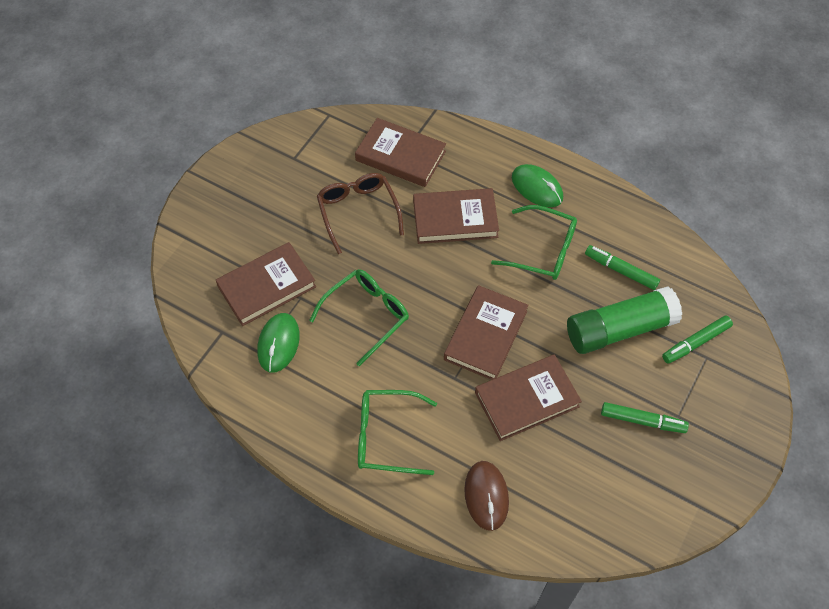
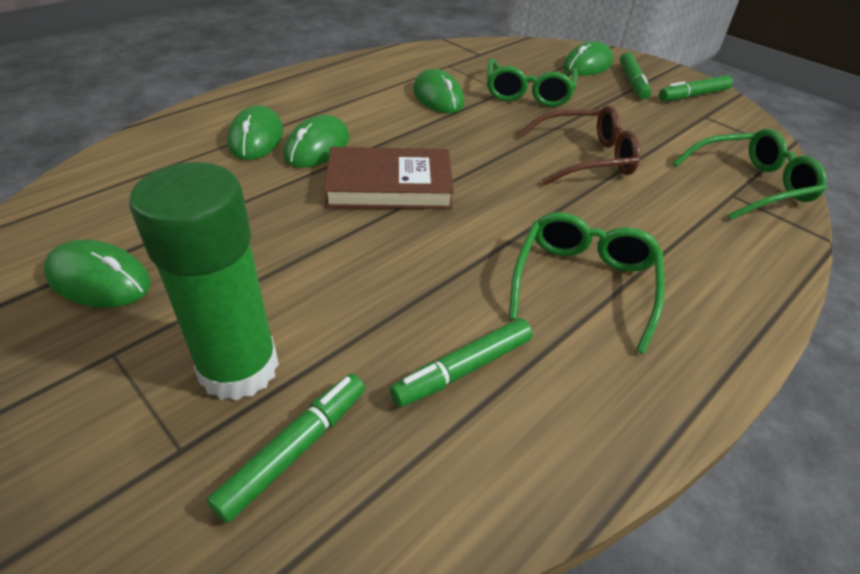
brown book: [216,242,316,326] [355,118,446,187] [413,188,499,244] [444,285,529,380] [475,354,582,441] = 5 -> [323,147,454,209] = 1
brown mouse: [464,461,509,531] = 1 -> none = 0
green marker: [585,245,660,290] [601,402,689,433] [662,316,733,364] = 3 -> [207,374,365,523] [390,318,533,407] [620,52,651,99] [659,75,733,101] = 4
green mouse: [257,313,300,373] [512,164,563,207] = 2 -> [44,240,151,308] [227,105,283,160] [284,115,349,168] [413,69,464,113] [563,41,613,76] = 5

